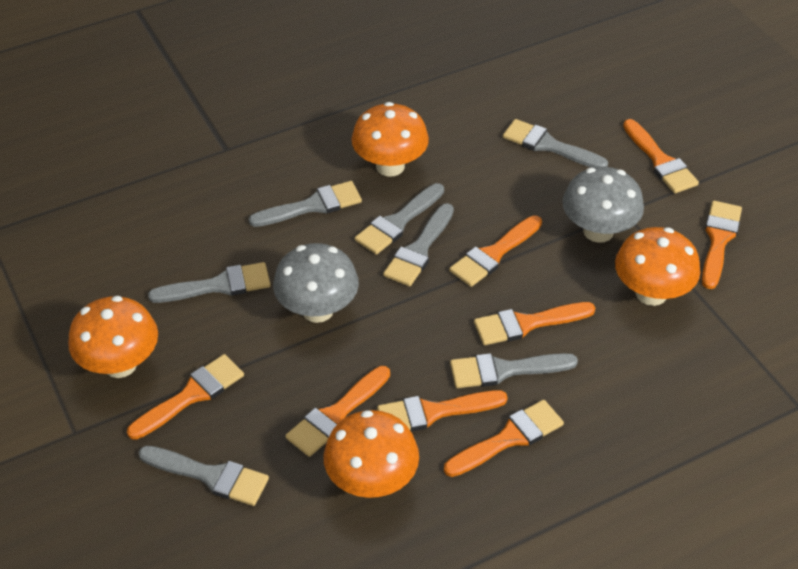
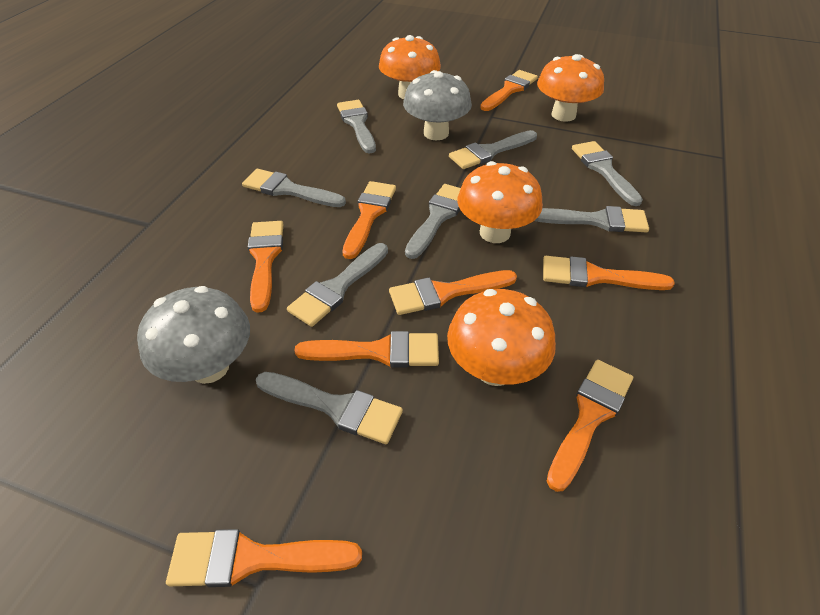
grey brush: [138,446,269,506] [148,262,270,303] [249,181,362,227] [355,183,444,255] [383,203,454,286] [450,353,578,388] [503,119,608,168] = 7 -> [242,169,346,207] [256,372,403,444] [287,243,388,327] [337,100,376,154] [405,184,461,259] [449,130,537,169] [534,206,649,232] [572,141,643,206] = 8

